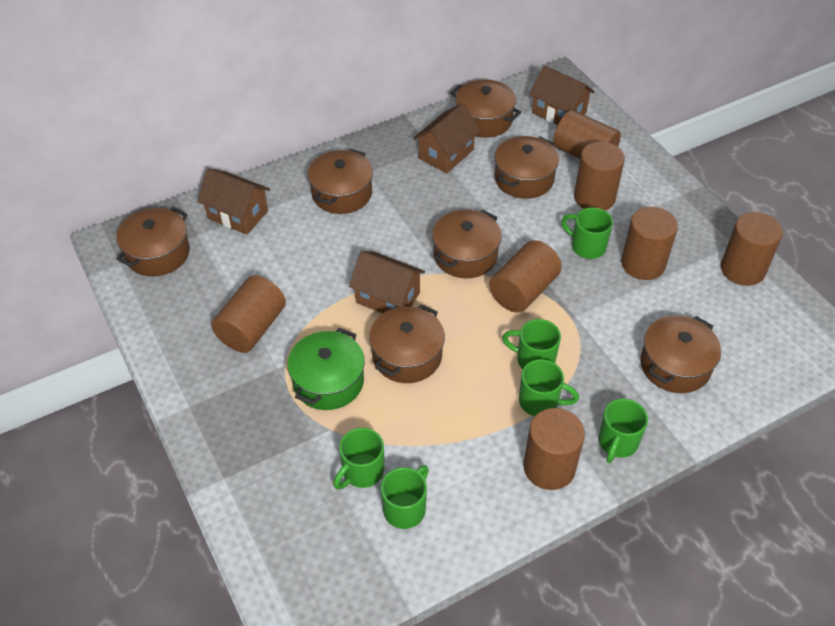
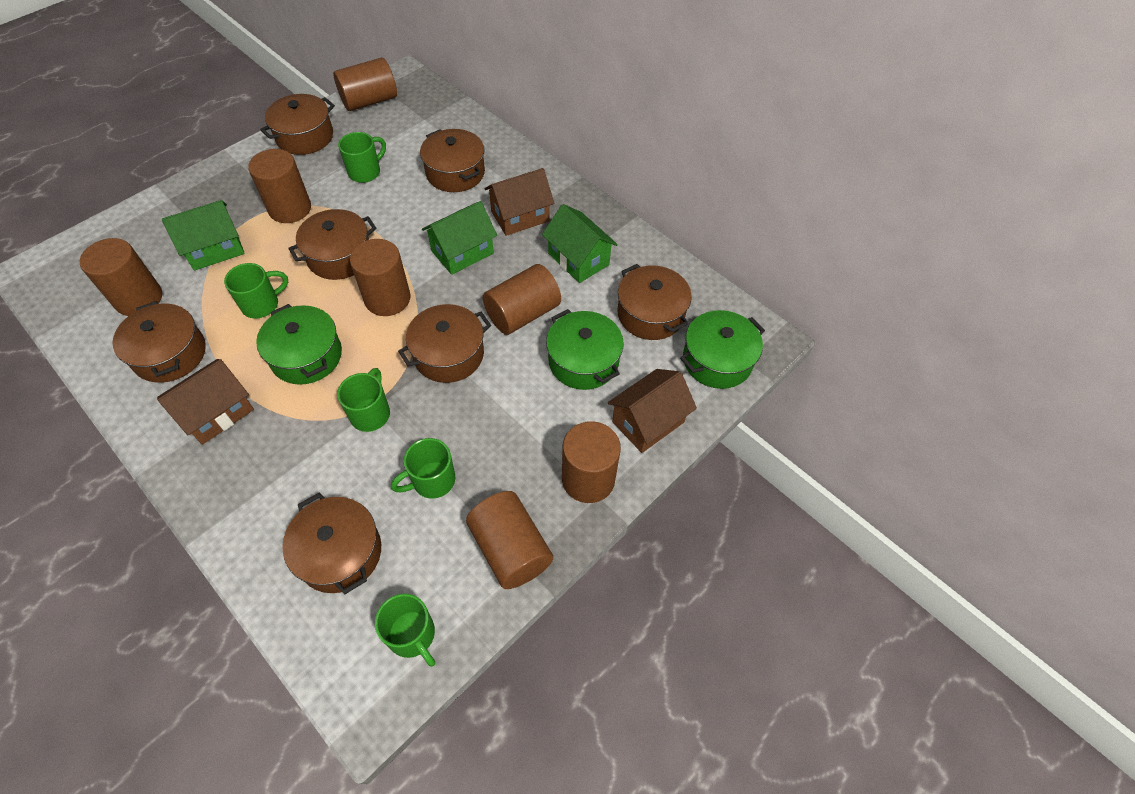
brown house: [197,168,270,235] [349,251,425,313] [413,103,481,173] [529,65,595,125] = 4 -> [157,359,254,445] [484,168,554,236] [608,369,697,453] = 3
green house: none = 0 -> [162,200,245,271] [422,201,497,275] [542,204,618,283] = 3
green mug: [333,428,384,489] [381,465,429,529] [502,319,561,369] [519,359,579,416] [561,207,613,259] [599,398,648,463] = 6 -> [224,263,288,318] [337,368,390,432] [338,132,386,183] [375,594,435,667] [391,438,455,499] = 5
green pot: [287,328,365,410] = 1 -> [256,304,342,385] [546,309,624,390] [680,310,765,389] = 3

